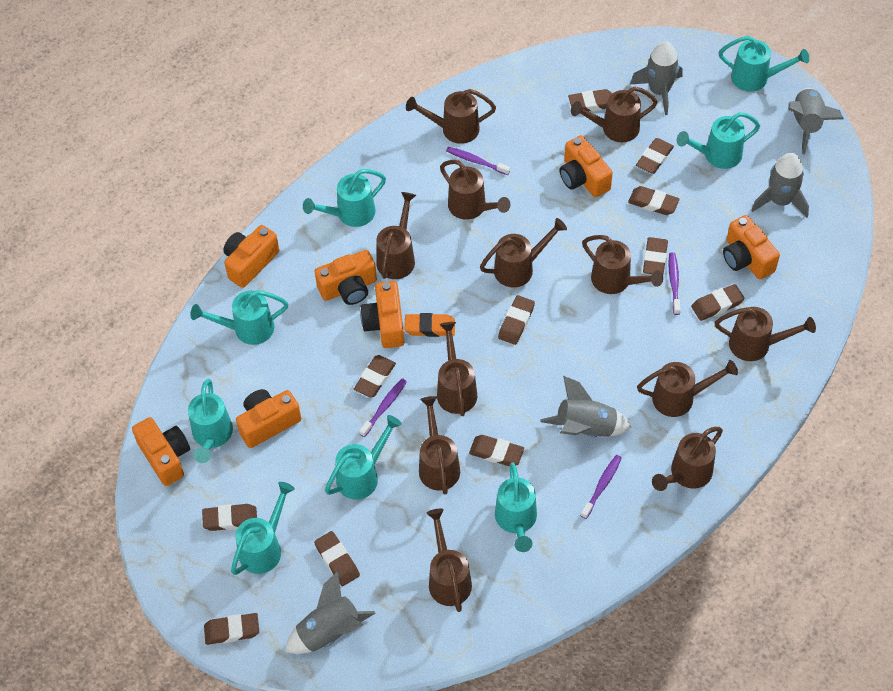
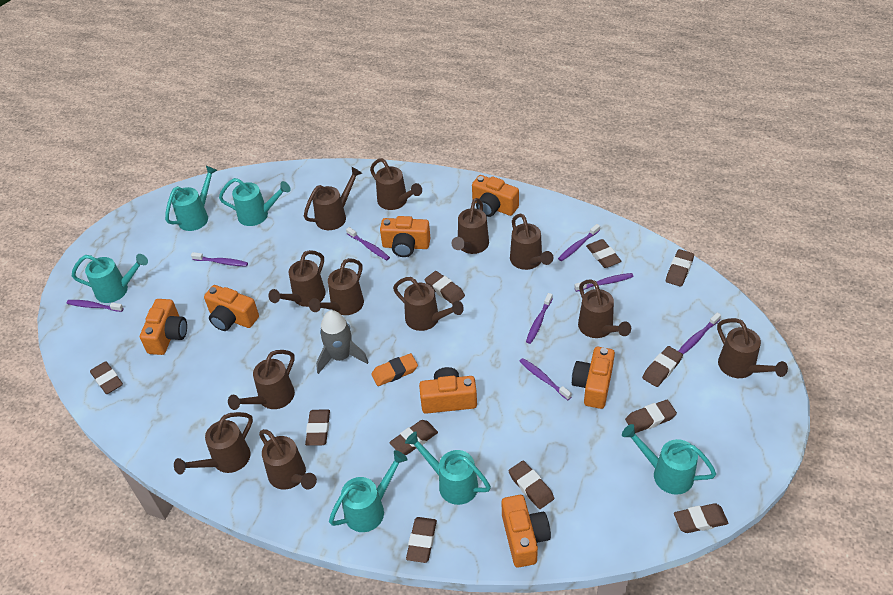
grey rocket: [285,571,376,654] [540,376,632,437] [630,41,682,115] [751,153,809,218] [788,88,844,154] = 5 -> [316,310,369,374] = 1
purple toothbrush: [359,378,407,437] [446,147,510,175] [581,455,622,519] [668,252,680,315] = 4 -> [67,300,124,312] [191,252,248,267] [346,227,390,260] [519,358,572,400] [526,293,553,344] [558,224,600,261] [574,273,634,292] [679,313,721,354] = 8
turquoise watering can: [188,379,233,463] [190,290,288,345] [231,482,295,575] [303,169,386,227] [325,415,402,500] [495,462,537,552] [677,112,760,169] [719,36,809,92] = 8 -> [72,254,148,303] [165,166,217,231] [219,178,291,226] [329,450,408,532] [405,431,491,505] [622,424,716,495] = 6

